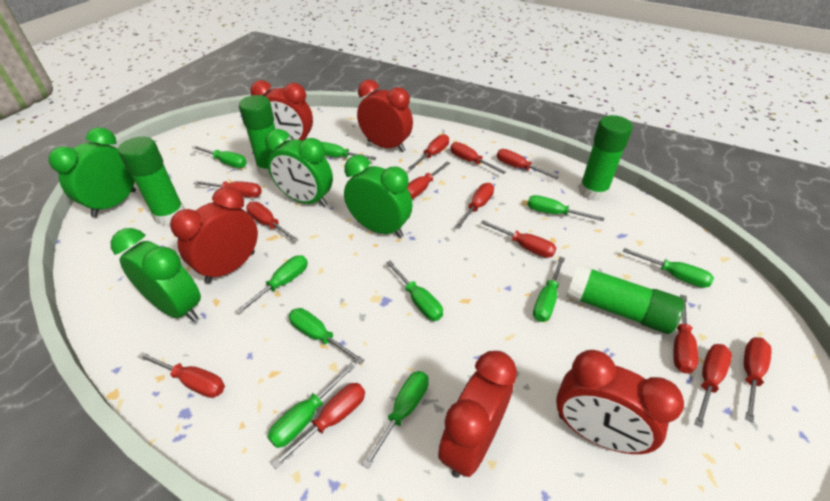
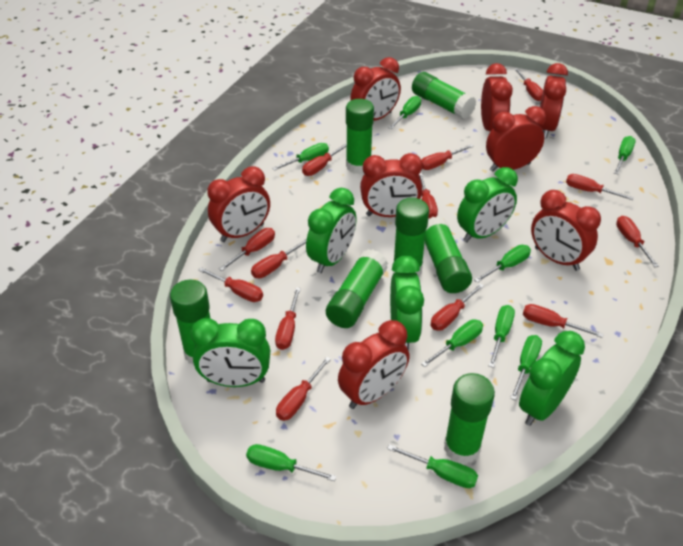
green clock: [48,127,136,217] [111,228,201,322] [265,129,333,207] [344,155,413,238] = 4 -> [191,318,270,387] [306,188,357,273] [390,256,424,350] [457,167,518,243] [519,331,585,426] = 5
green glue stick: [118,137,185,225] [239,95,279,178] [566,264,684,334] [579,115,633,201] = 4 -> [170,279,211,366] [326,249,388,328] [346,99,374,174] [393,198,429,277] [412,72,476,119] [425,216,472,293] [444,373,495,464] = 7
green screwdriver: [192,146,247,168] [235,255,308,314] [268,363,355,448] [289,308,364,364] [321,142,376,160] [362,371,429,469] [386,261,443,321] [527,195,604,221] [533,257,565,322] [623,248,714,288] = 10 -> [246,444,336,481] [272,143,329,171] [387,444,478,488] [389,96,421,129] [421,319,483,367] [474,245,531,283] [489,305,515,368] [510,335,542,400] [614,136,636,174] = 9
red clock: [170,186,258,284] [250,80,313,143] [357,80,413,152] [438,351,517,478] [556,350,684,454] = 5 -> [208,166,270,242] [338,320,409,409] [350,57,401,121] [360,153,422,217] [481,63,513,131] [486,106,546,172] [531,190,601,271] [538,63,568,139] = 8

